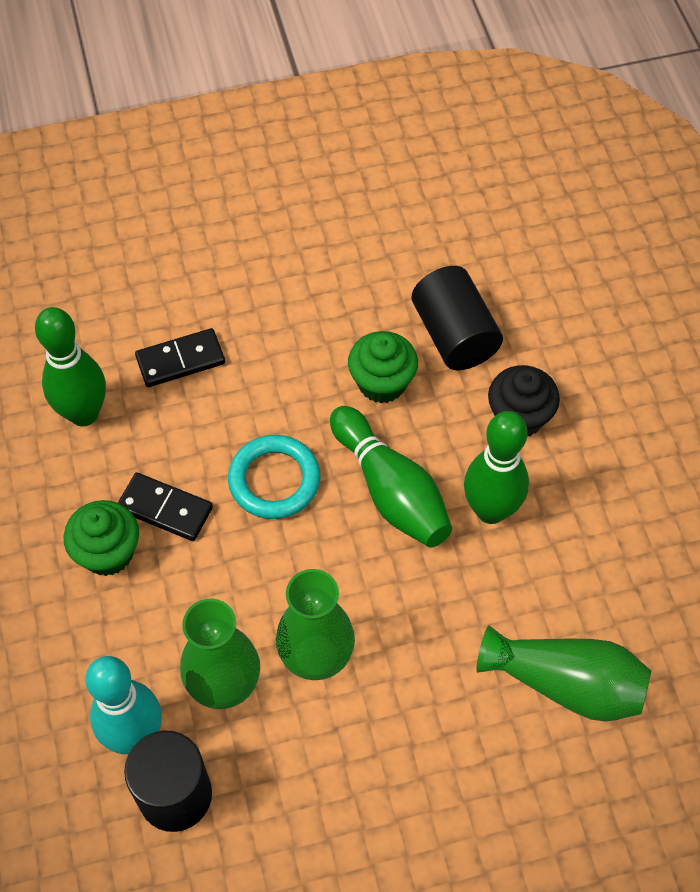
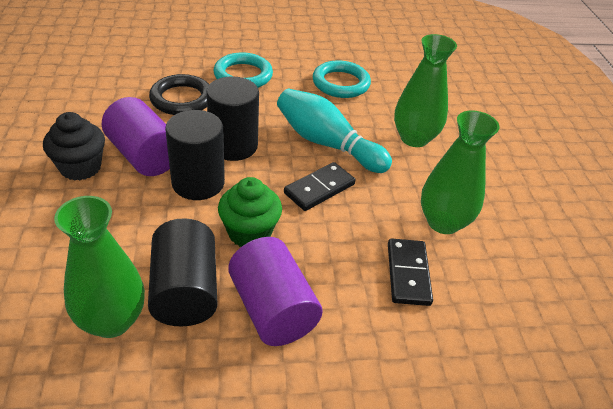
black cylinder: [124,730,212,832] [412,266,503,370] = 2 -> [148,218,218,327] [165,110,225,200] [206,76,259,161] = 3
black ring: none = 0 -> [149,74,209,115] = 1
green bowling pin: [35,307,106,426] [330,406,452,548] [464,411,529,524] = 3 -> none = 0
green cupcake: [64,500,139,576] [348,331,418,403] = 2 -> [218,177,282,247] = 1
purple cylinder: none = 0 -> [102,97,170,176] [228,237,323,346] = 2
turquoise ring: [228,435,321,519] = 1 -> [214,53,273,88] [313,60,371,98] = 2

